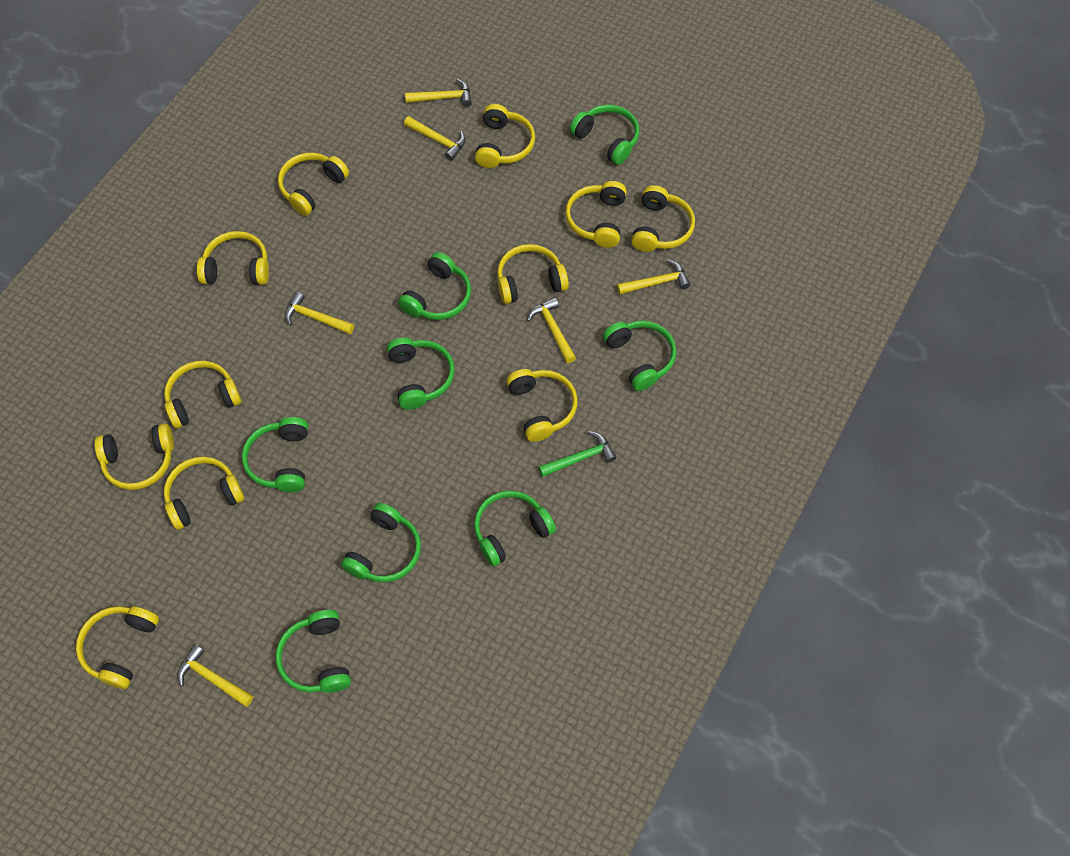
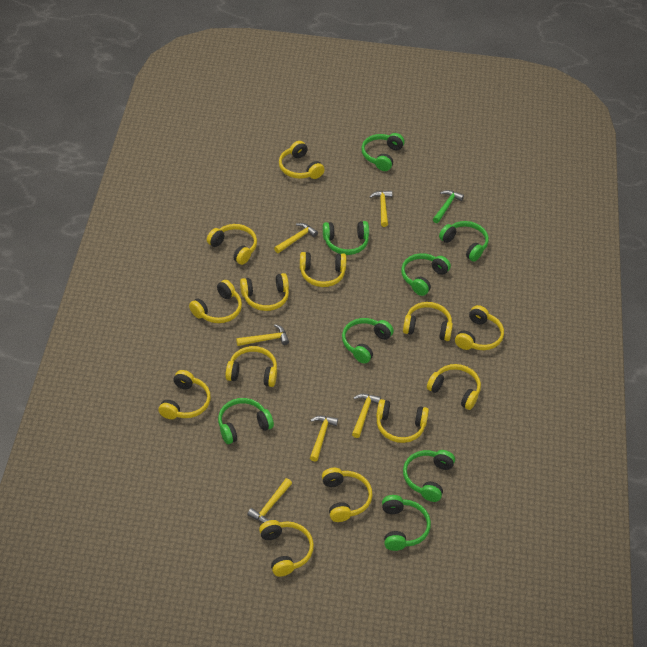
yellow headphones: [76,606,159,689] [94,423,174,490] [164,361,242,428] [164,457,245,530] [197,231,269,285] [278,153,349,216] [475,104,535,168] [497,244,569,304] [506,369,578,442] [565,181,627,248] [631,185,695,252] = 11 -> [159,370,211,419] [189,280,242,323] [207,224,257,265] [225,346,277,387] [240,273,289,311] [259,520,314,577] [279,141,325,179] [300,252,346,287] [322,468,373,522] [376,399,429,443] [403,302,453,341] [427,364,481,410] [455,305,504,350] = 13

